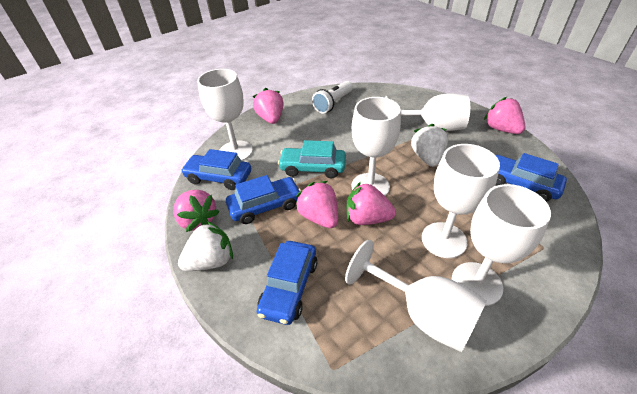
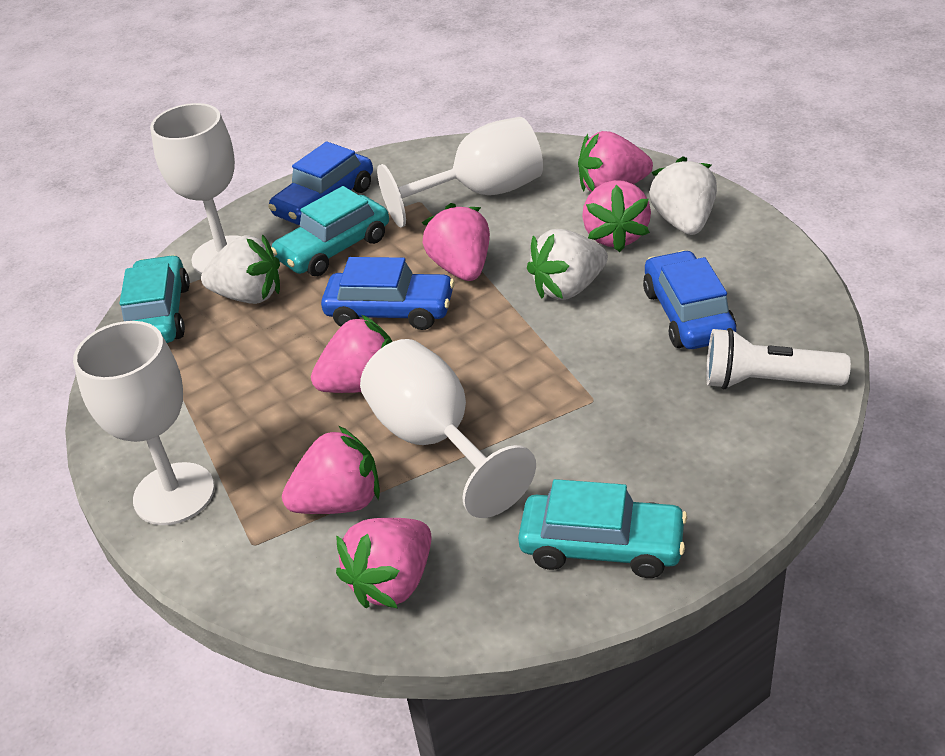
blue car: [181,149,251,190] [226,175,301,224] [257,241,317,325] [495,153,567,202] = 4 -> [268,141,373,225] [321,257,455,330] [643,250,736,349] = 3
pink strawberry: [174,190,219,232] [253,88,284,124] [295,181,338,228] [347,182,396,225] [484,97,525,134] = 5 -> [282,426,380,514] [311,315,393,393] [336,518,432,608] [422,203,490,281] [578,131,653,192] [582,180,651,252] = 6
turquoise car: [278,140,346,178] = 1 -> [120,255,190,343] [271,186,389,276] [518,479,687,578] = 3
white goblet: [197,69,253,161] [345,240,487,352] [352,97,401,196] [385,93,470,131] [422,144,500,258] [452,184,551,306] = 6 -> [73,321,215,525] [150,103,241,274] [360,339,536,518] [377,117,543,227] = 4
white strawberry: [178,221,233,271] [411,124,448,167] = 2 -> [201,235,280,304] [527,229,608,300] [649,156,717,235] = 3

